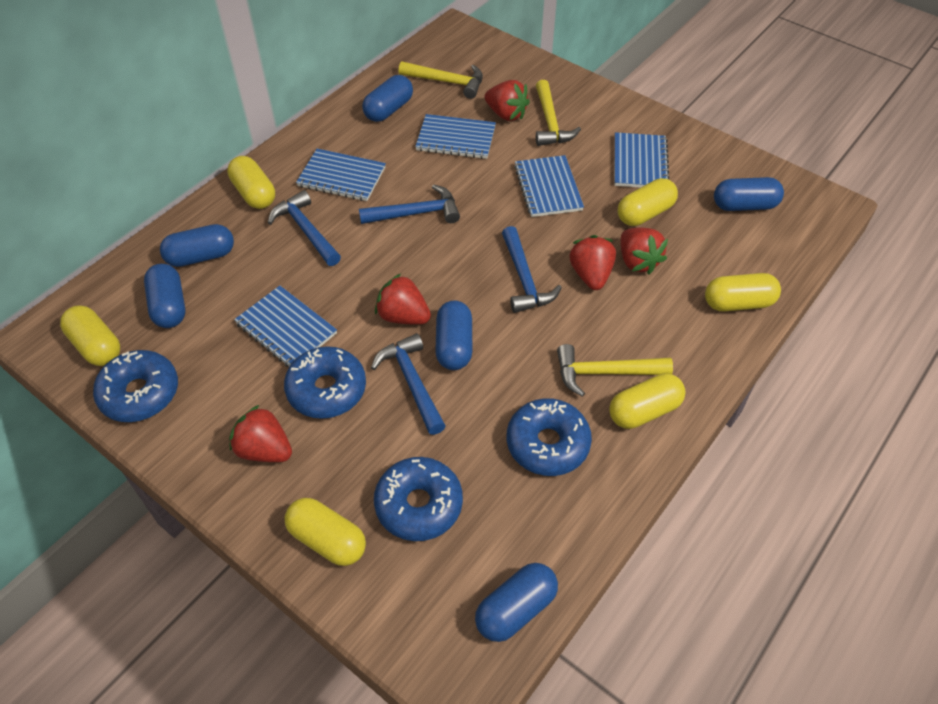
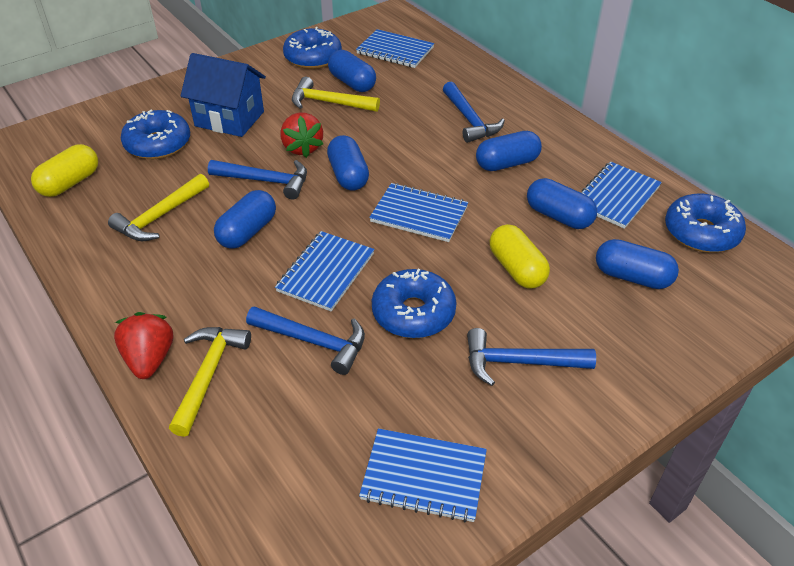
blue house: none = 0 -> [181,53,266,137] = 1
red strawberry: [229,405,292,462] [375,274,431,324] [485,80,530,121] [570,235,616,290] [620,227,668,274] = 5 -> [114,312,173,379] [280,113,323,158] = 2
yellow capsule: [60,305,120,366] [227,156,275,209] [284,498,366,566] [609,373,686,429] [618,178,678,226] [705,273,781,312] = 6 -> [31,144,98,197] [489,224,550,289] = 2

